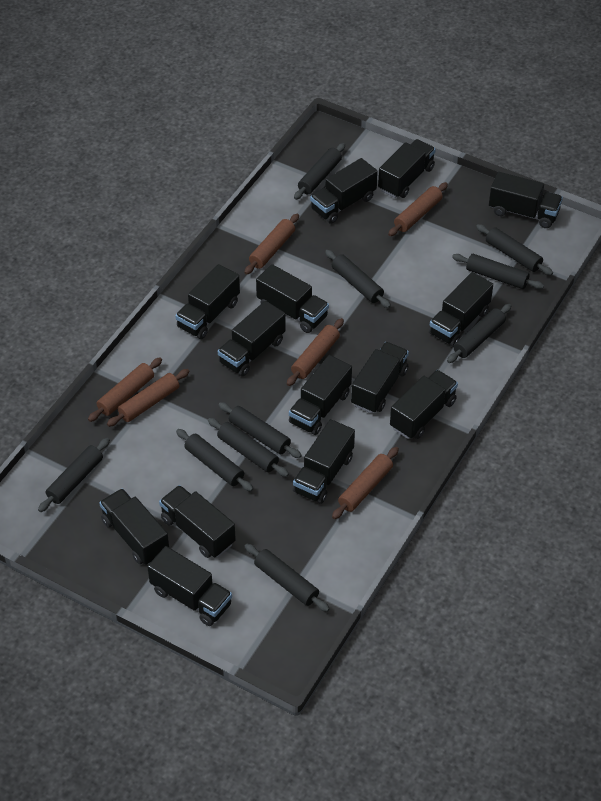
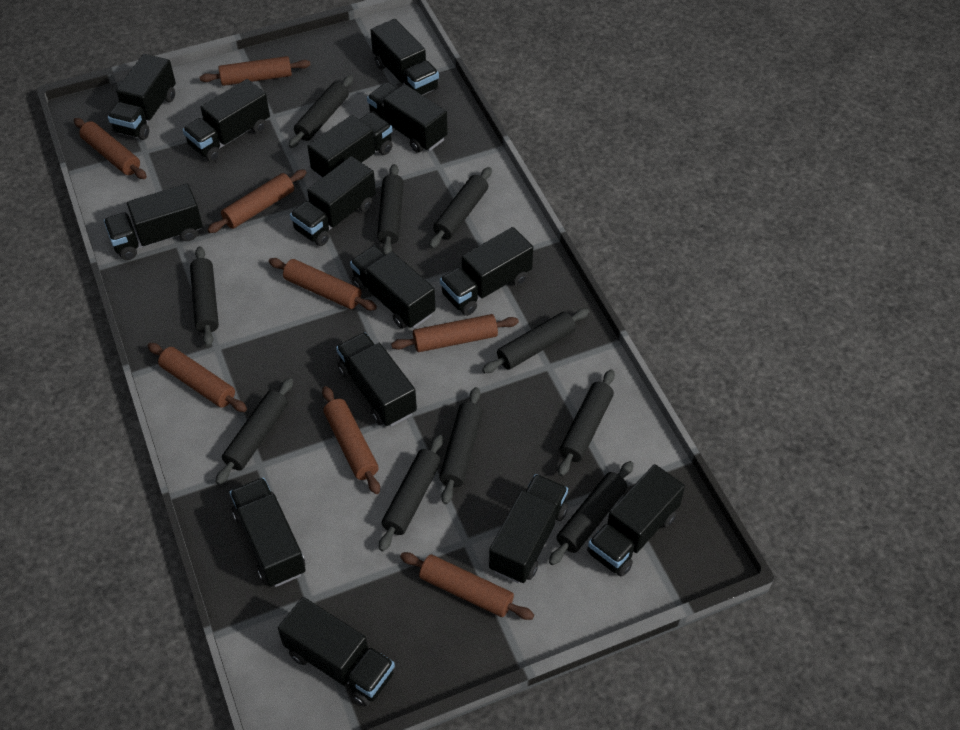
brown rolling pin: [88,357,162,422] [107,369,190,427] [244,214,299,275] [287,318,344,386] [332,447,399,519] [388,182,448,236] = 6 -> [74,118,147,179] [147,343,247,412] [200,56,310,86] [207,169,307,233] [269,258,377,311] [322,386,380,494] [391,314,519,352] [400,552,534,620] = 8

